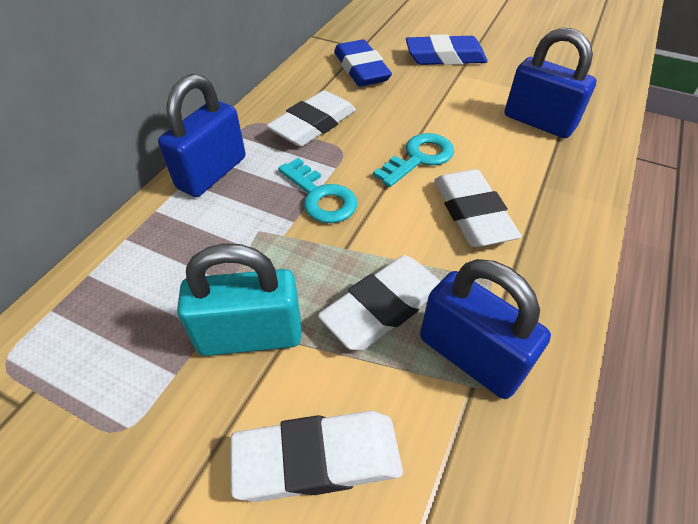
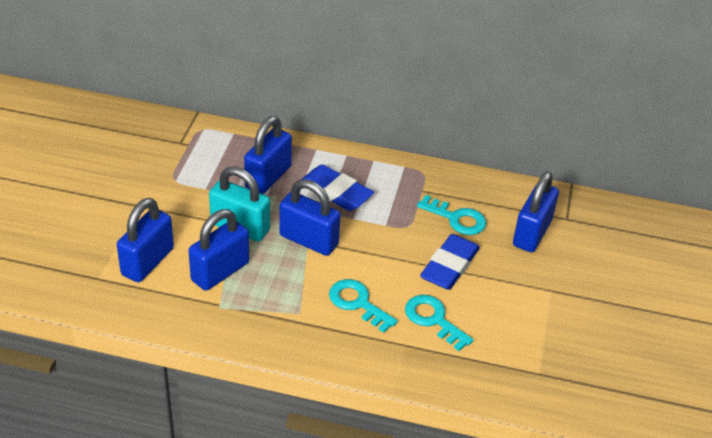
blue padlock: [158,74,246,197] [420,259,551,399] [504,28,597,138] = 3 -> [117,198,174,282] [188,209,249,291] [244,116,292,194] [279,179,341,256] [513,172,559,252] = 5
turquoise key: [278,158,357,223] [373,133,454,187] = 2 -> [329,279,398,333] [405,295,473,351] [417,195,486,235] = 3
white eraser: [231,411,403,502] [266,90,356,147] [318,255,441,350] [434,169,521,247] = 4 -> none = 0

